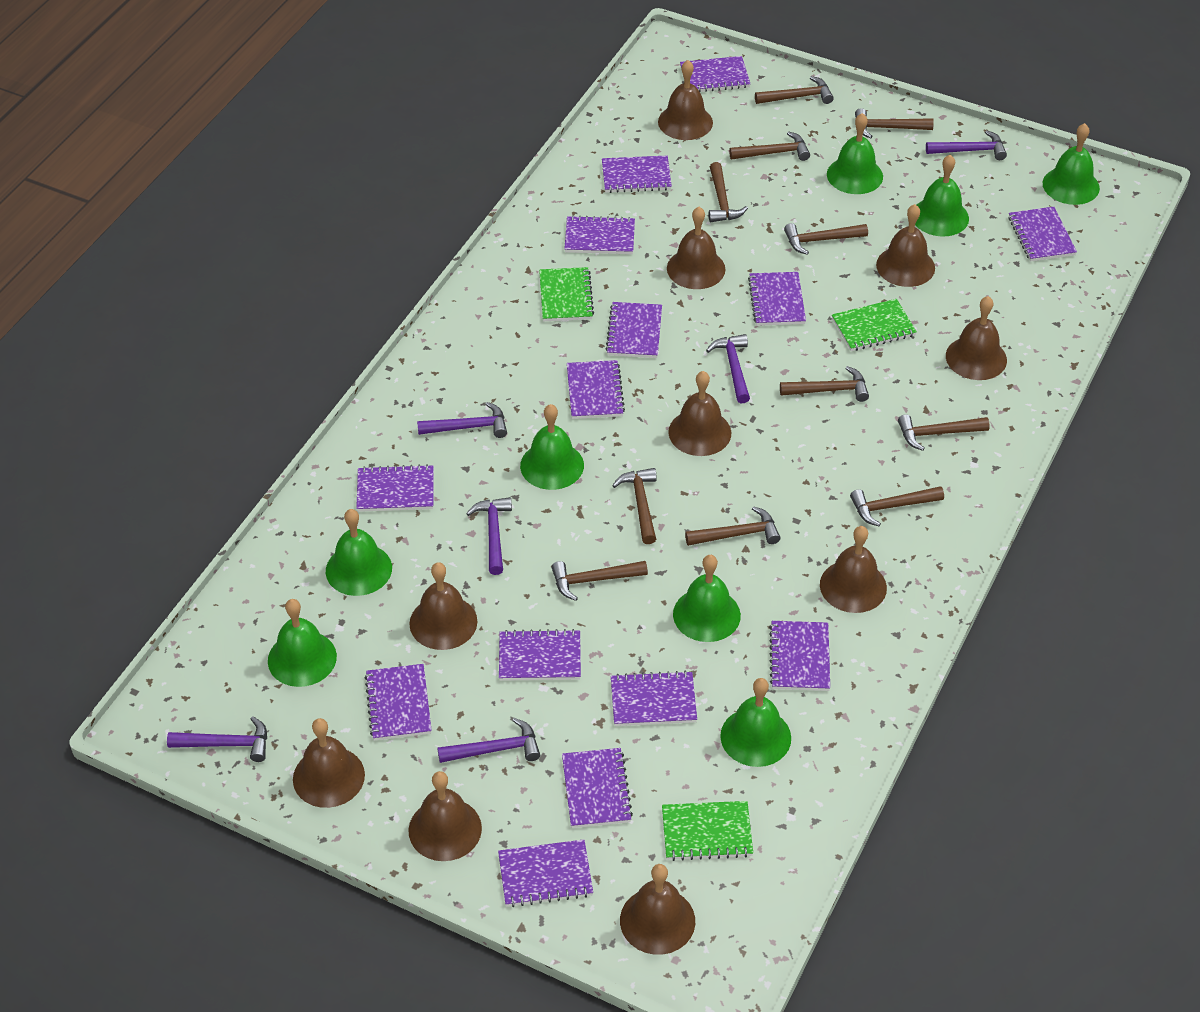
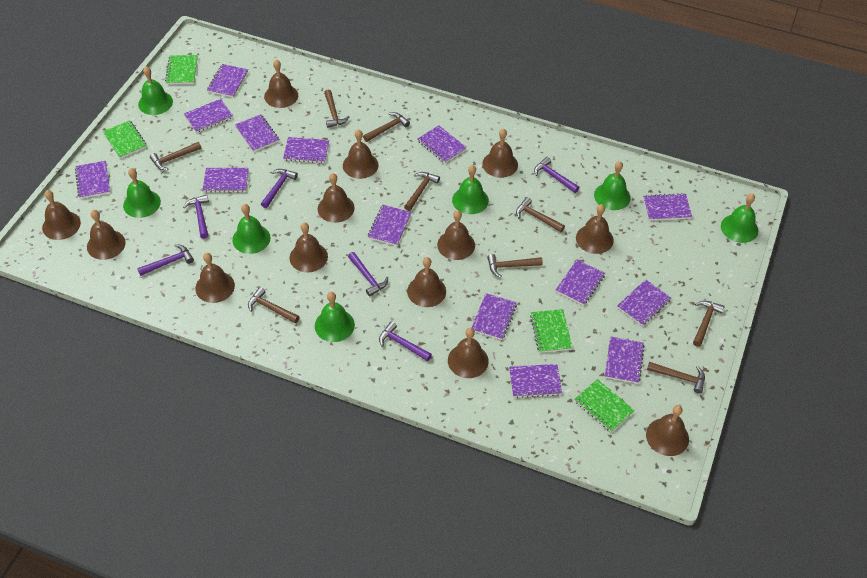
brown bell: [293,718,365,808] [408,771,482,861] [409,562,477,650] [620,864,695,955] [658,60,713,140] [667,207,726,289] [668,371,731,456] [820,526,887,613] [876,204,935,287] [946,296,1007,380] = 10 -> [42,190,81,240] [87,210,126,260] [195,253,235,303] [264,59,298,108] [290,222,328,272] [318,173,355,223] [343,129,379,179] [407,257,446,307] [437,210,475,260] [448,328,489,378] [482,129,518,178] [576,204,614,254] [646,405,689,456] = 13
brown hammer: [551,561,648,601] [612,468,657,544] [685,506,780,546] [709,162,748,222] [729,131,810,161] [755,76,834,104] [780,366,869,402] [784,223,868,255] [850,486,944,526] [855,108,934,139] [898,414,990,451] = 11 -> [150,142,202,170] [248,287,300,324] [324,90,349,128] [363,112,410,142] [404,172,440,211] [487,254,543,278] [516,197,565,232] [647,362,705,394] [693,301,725,347] = 9
green bell: [268,599,337,687] [326,509,392,596] [520,404,584,490] [673,555,741,642] [720,678,791,767] [827,113,883,194] [915,155,969,237] [1043,123,1100,205] = 8 -> [123,168,161,218] [138,66,173,115] [232,204,270,254] [315,292,355,342] [452,165,489,214] [594,161,631,210] [721,193,758,243] = 7
green notebook: [539,267,594,321] [662,801,753,861] [832,299,917,351] = 3 -> [103,120,147,158] [165,55,198,84] [530,309,572,353] [574,379,635,432] = 4

